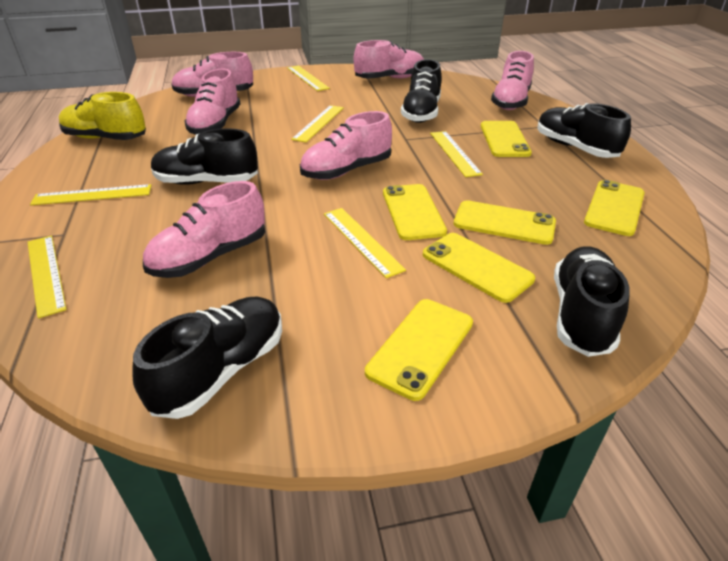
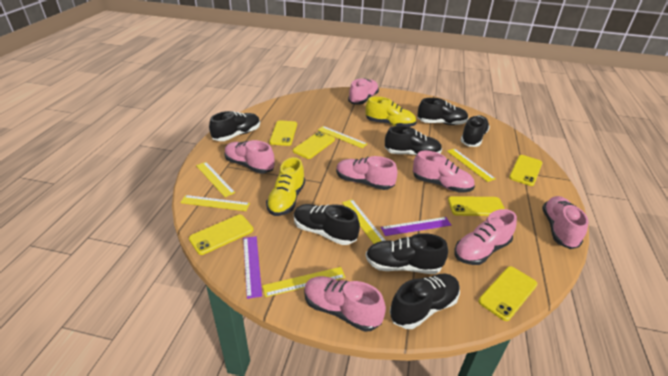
black shoe: [133,296,282,419] [151,128,258,185] [401,59,441,123] [537,103,631,158] [554,246,630,357] = 5 -> [209,111,260,141] [294,204,360,245] [366,233,448,274] [385,126,442,156] [390,274,460,329] [417,98,469,125] [460,115,490,147] = 7
pink shoe: [143,181,265,278] [172,52,253,97] [184,69,240,135] [300,111,392,180] [354,40,424,79] [491,51,534,110] = 6 -> [224,140,275,173] [304,276,386,332] [336,156,398,190] [348,78,379,105] [413,151,475,192] [454,209,517,265] [542,196,589,249] = 7
purple ruler: none = 0 -> [243,236,262,299] [381,217,451,236] = 2
yellow shoe: [59,92,146,140] = 1 -> [266,157,305,216] [366,96,416,127] = 2

